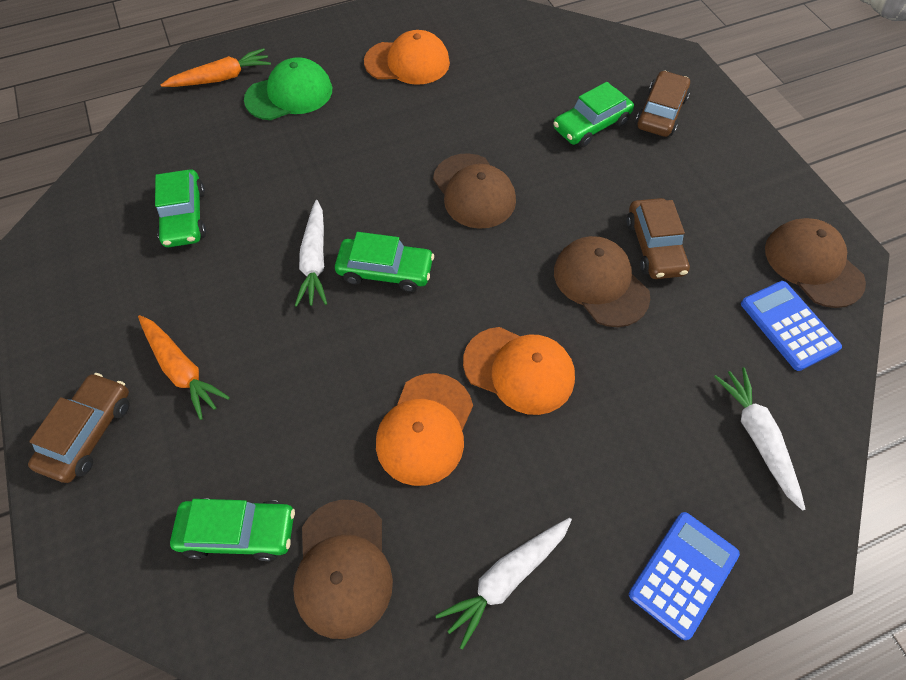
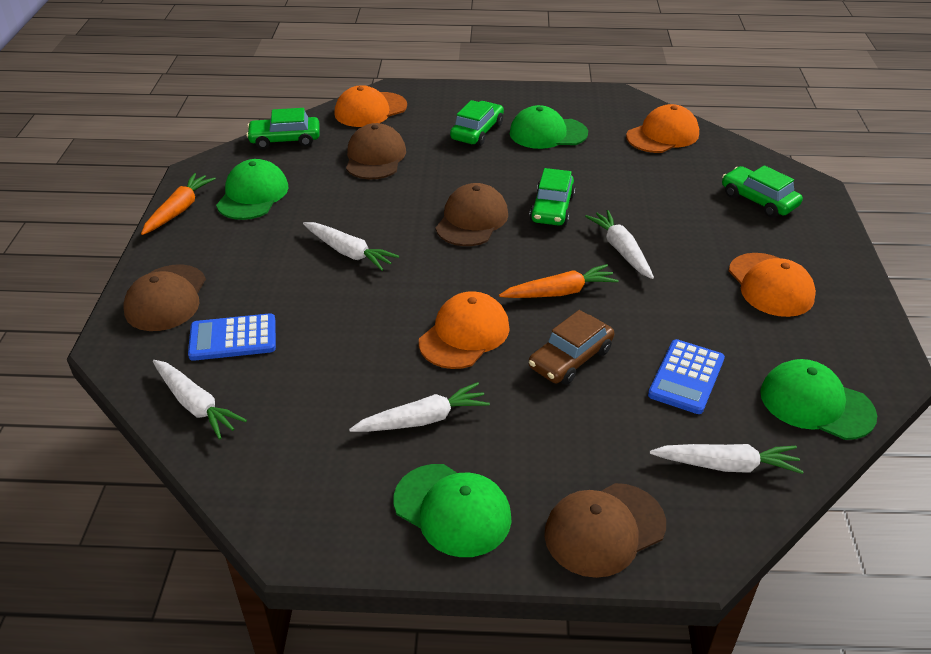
brown car: [28,373,130,483] [627,198,690,279] [636,71,690,137] = 3 -> [529,310,614,385] = 1
green cap: [244,57,332,120] = 1 -> [216,159,289,220] [393,464,511,557] [510,105,588,149] [760,359,877,440] = 4
orange cap: [364,30,450,85] [376,373,473,486] [463,327,575,415] = 3 -> [334,85,407,127] [419,291,510,369] [626,104,699,153] [729,253,816,317] = 4
white carrot: [295,200,327,307] [435,518,572,650] [714,367,805,511] = 3 -> [153,360,247,440] [303,222,399,271] [349,382,490,432] [585,210,654,279] [649,444,804,474] = 5

